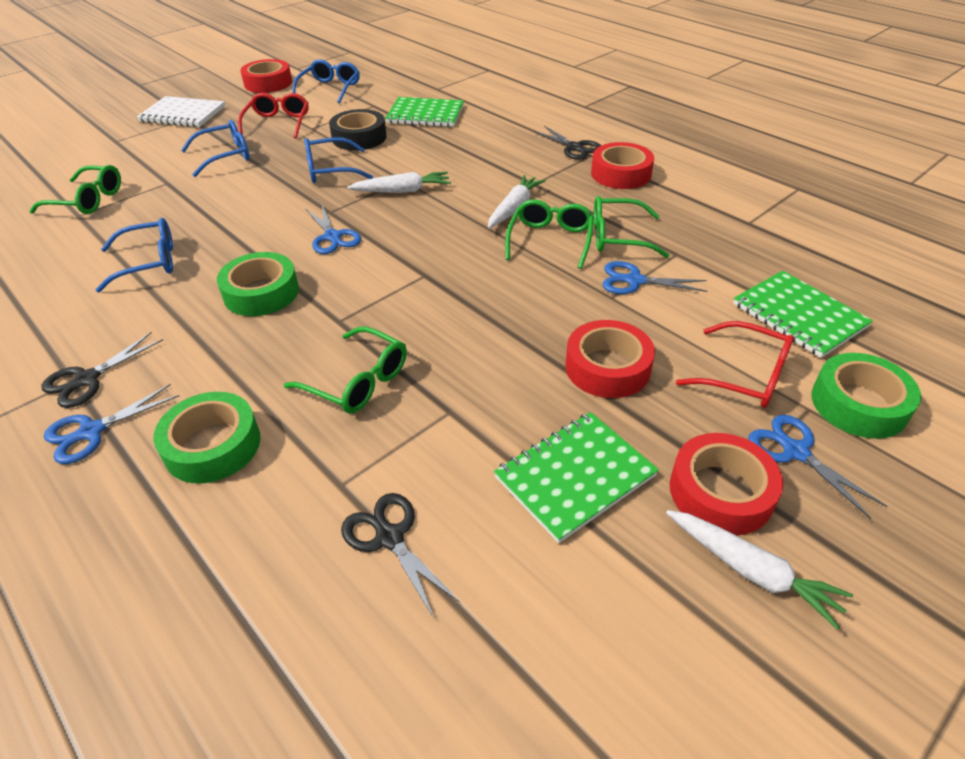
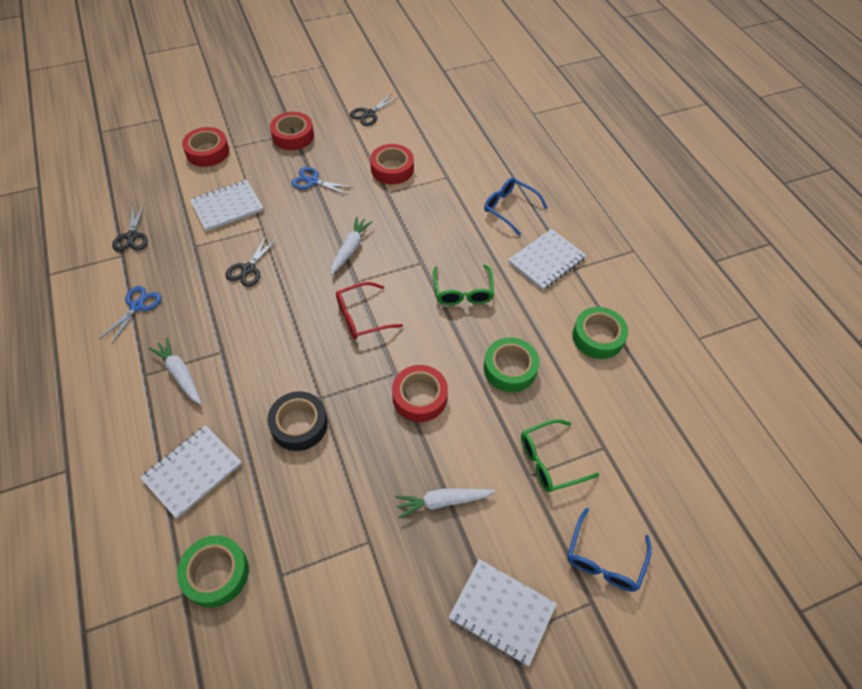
blue glasses: [96,218,173,292] [181,120,250,177] [292,59,360,103] [304,137,373,183] = 4 -> [484,178,548,236] [568,508,652,592] = 2
blue scissors: [44,384,179,464] [306,205,361,254] [603,261,708,294] [748,415,888,519] = 4 -> [100,286,161,345] [291,167,353,195] = 2
green glasses: [30,165,121,214] [284,327,407,413] [505,199,594,269] [594,196,669,258] = 4 -> [433,265,494,306] [521,419,599,492] = 2
green notebook: [385,97,464,127] [494,412,659,543] [733,271,873,358] = 3 -> none = 0
red glasses: [238,93,309,139] [676,321,794,408] = 2 -> [336,282,403,339] = 1
white notebook: [137,96,225,127] = 1 -> [140,425,242,519] [190,180,263,231] [449,559,557,666] [508,229,586,290] = 4

